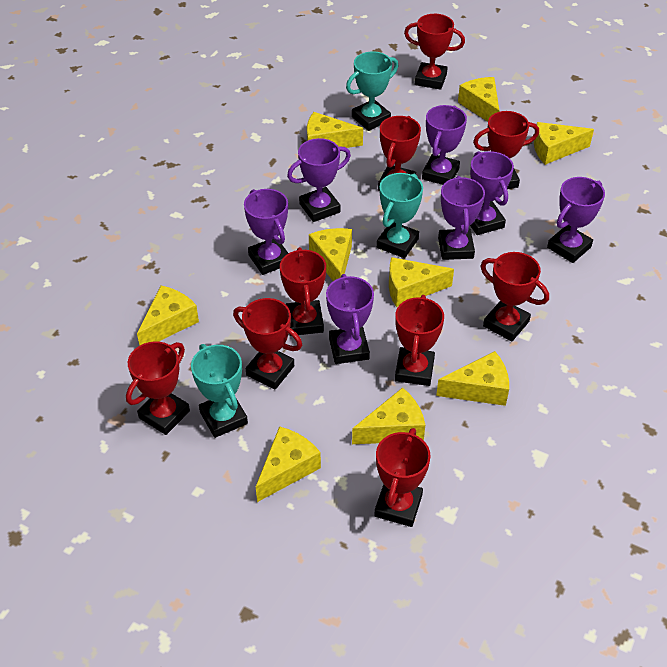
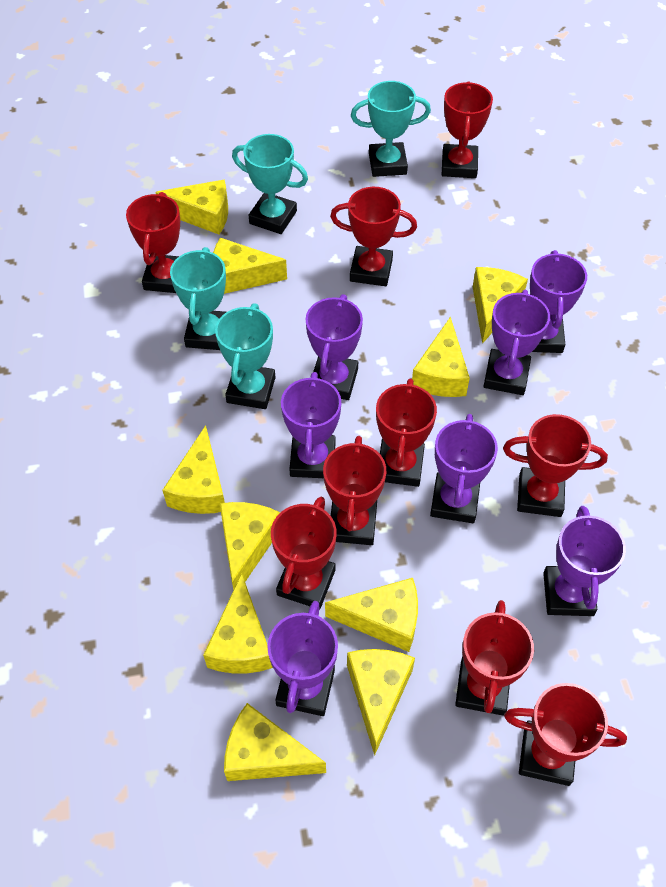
turquoise trophy: [191,344,248,438] [346,51,398,131] [377,173,423,258] = 3 -> [170,247,226,350] [215,303,275,409] [232,134,308,234] [351,81,431,177] = 4
yellow cheese: [137,286,199,345] [256,426,321,502] [307,112,363,148] [309,228,352,281] [352,387,425,444] [389,257,454,307] [436,351,509,406] [458,77,499,122] [534,122,594,165] = 9 -> [155,179,228,234] [162,425,225,514] [203,573,273,673] [213,238,287,294] [220,502,280,590] [224,703,326,781] [325,578,418,652] [347,649,415,756] [412,316,470,397] [473,267,528,344] = 10

